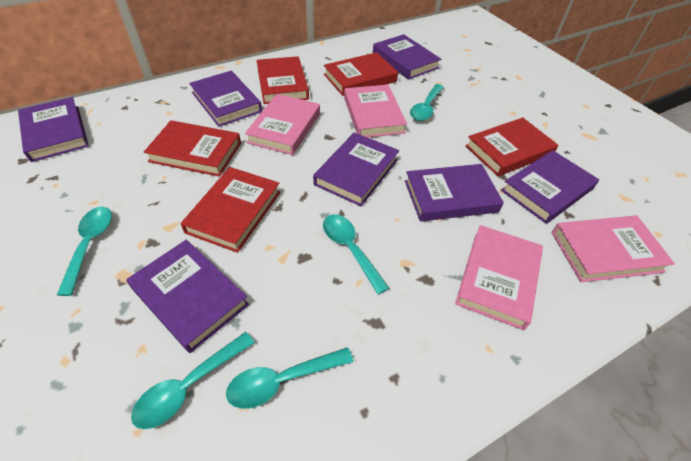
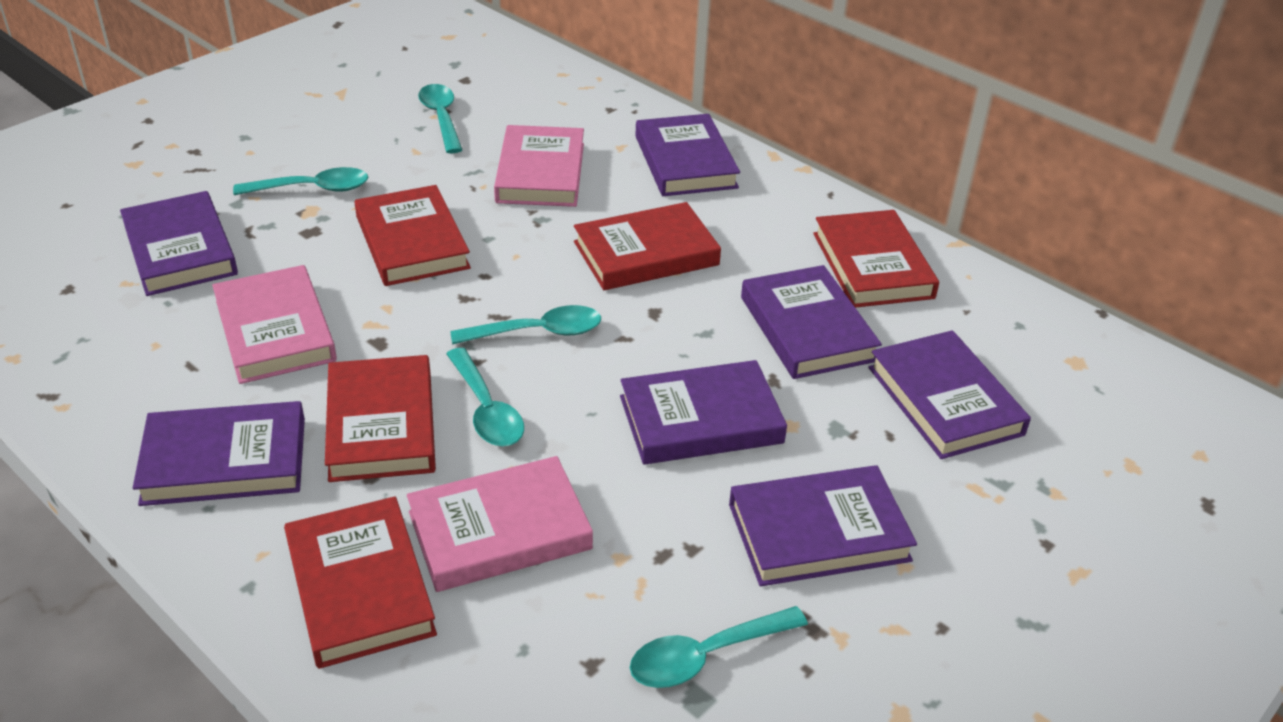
pink book: [245,94,320,155] [344,85,407,138] [455,225,543,330] [551,215,675,282] = 4 -> [212,265,337,384] [407,456,593,592] [494,125,584,207] = 3

